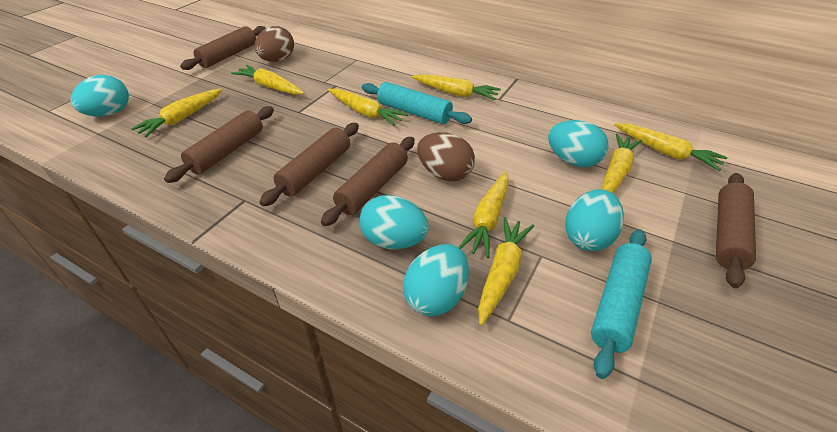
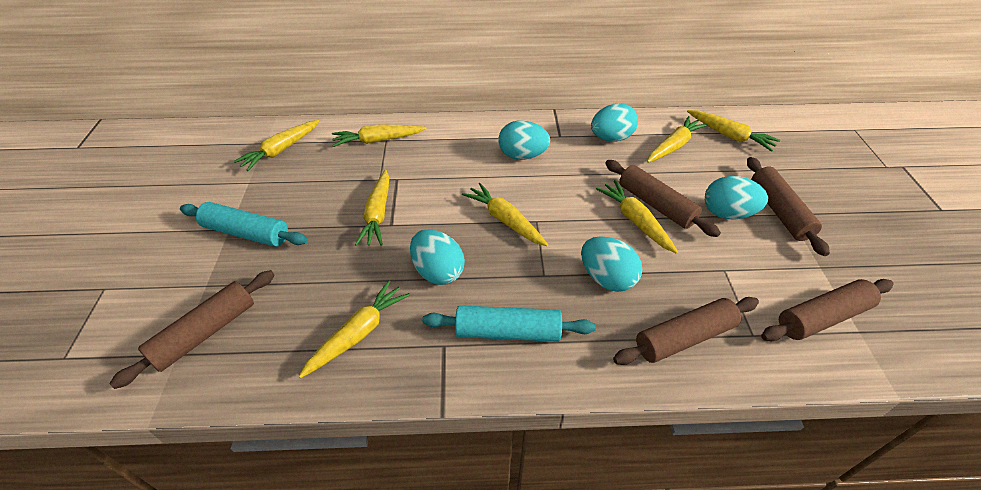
brown egg: [255,26,294,62] [417,132,475,181] = 2 -> none = 0

